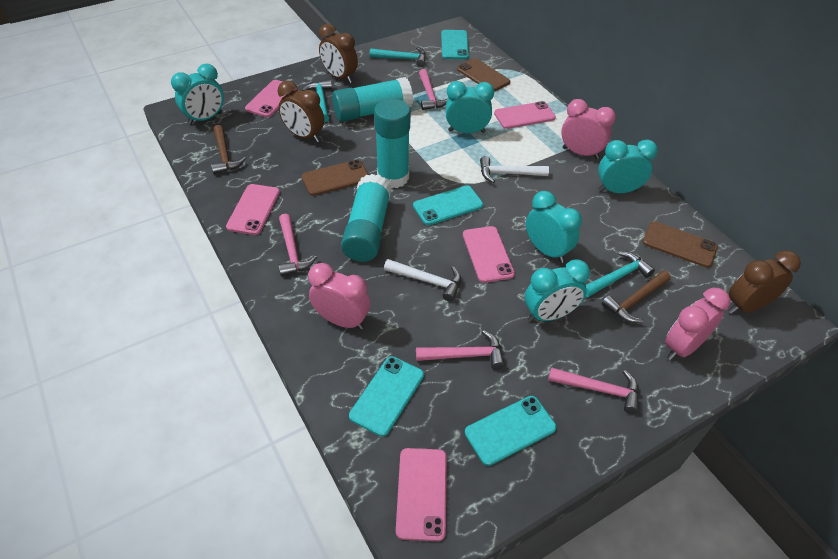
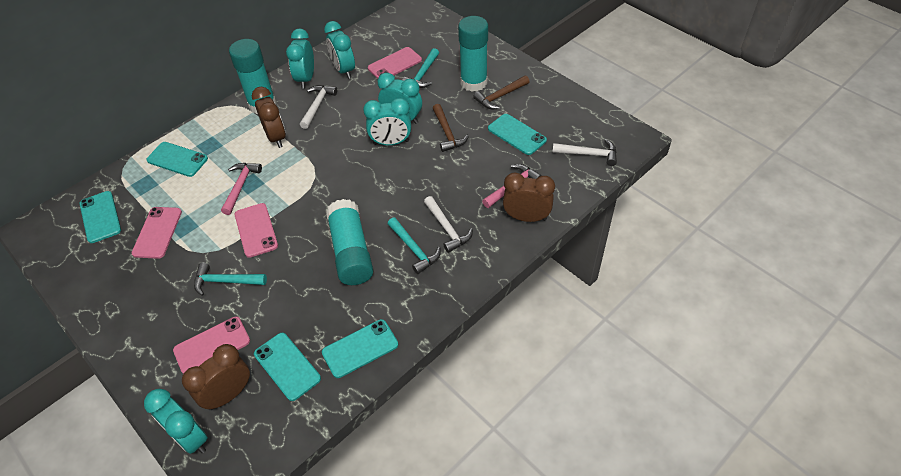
brown phone: [302,160,369,196] [457,58,510,92] [643,221,718,268] = 3 -> none = 0
pink clock: [308,263,370,330] [561,99,616,159] [665,288,730,360] = 3 -> none = 0
pink hammer: [278,214,317,276] [416,330,505,369] [419,69,448,110] [548,367,639,414] = 4 -> [221,163,262,215] [482,164,542,208] = 2
pink phone: [226,184,280,235] [245,80,297,117] [396,448,447,541] [463,226,515,283] [494,101,556,129] = 5 -> [132,207,182,259] [173,316,250,374] [235,203,278,258] [368,47,422,79] = 4
turquoise phone: [349,356,424,437] [413,185,483,225] [441,30,469,59] [465,396,557,466] = 4 -> [80,191,121,243] [146,142,208,177] [254,333,321,401] [322,319,398,378] [488,114,547,155] = 5
white hammer: [384,259,461,302] [480,156,549,183] = 2 -> [300,85,337,129] [424,196,473,253] [552,139,617,166] = 3

